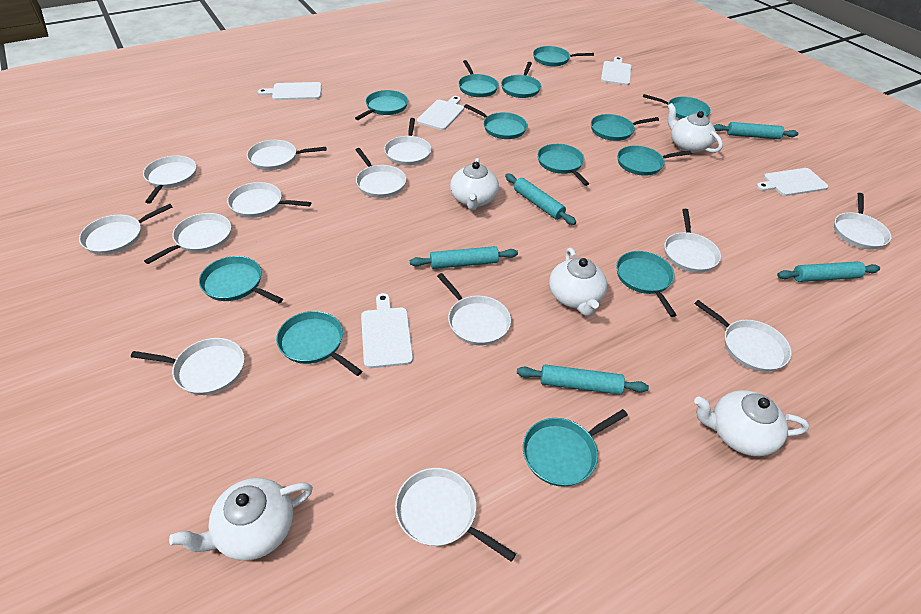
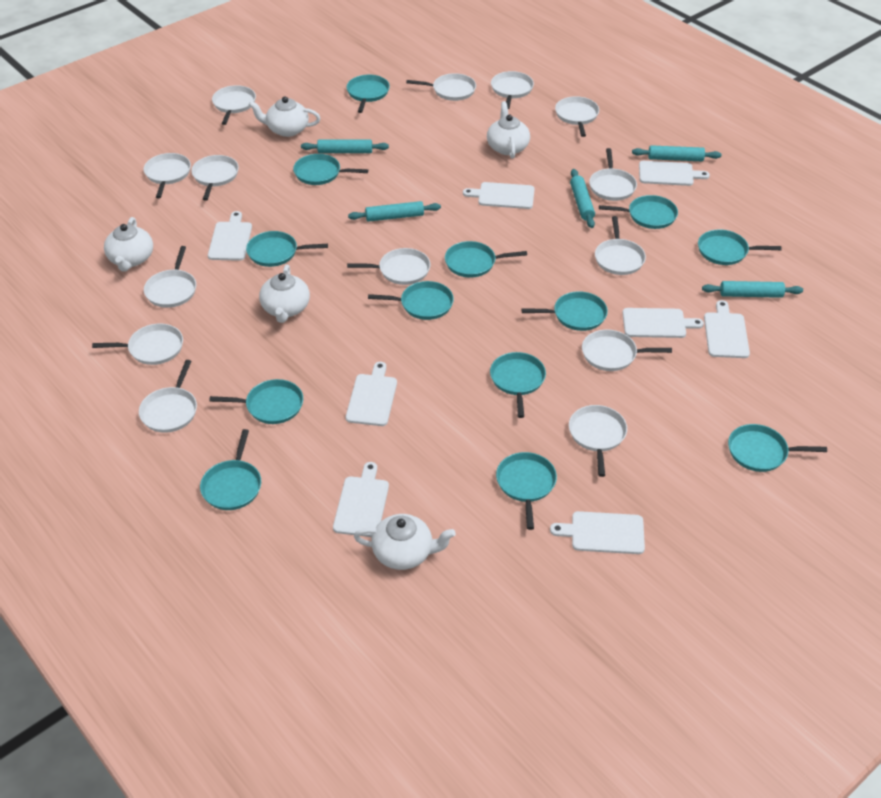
white cutting board: [258,82,322,100] [361,293,413,368] [417,96,464,130] [601,57,632,85] [756,168,829,196] = 5 -> [208,211,252,261] [333,462,389,537] [346,362,397,426] [463,182,535,209] [550,511,645,554] [622,308,704,338] [639,161,710,186] [704,300,750,358] = 8
white pan: [79,204,172,255] [131,338,245,395] [143,156,197,204] [144,213,231,264] [227,182,311,218] [247,140,326,170] [355,148,406,198] [384,118,431,166] [395,468,516,562] [437,273,511,345] [664,209,721,273] [694,300,792,372] [834,193,891,250] = 13 -> [92,323,183,365] [139,360,197,433] [143,153,191,198] [144,246,196,308] [191,155,239,201] [212,85,256,125] [347,248,430,285] [406,73,476,101] [491,71,534,109] [555,96,599,137] [569,405,627,477] [582,330,672,371] [589,148,637,201] [595,216,646,275] = 14

